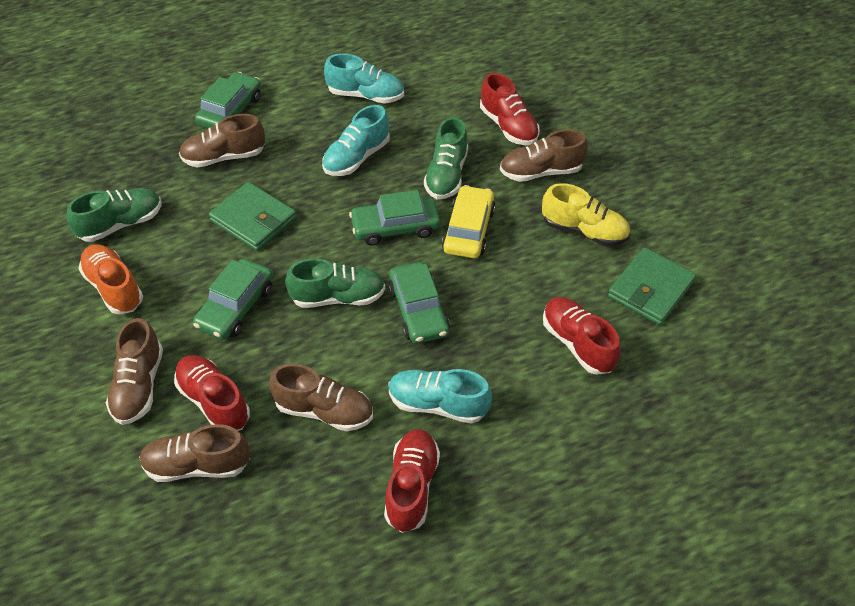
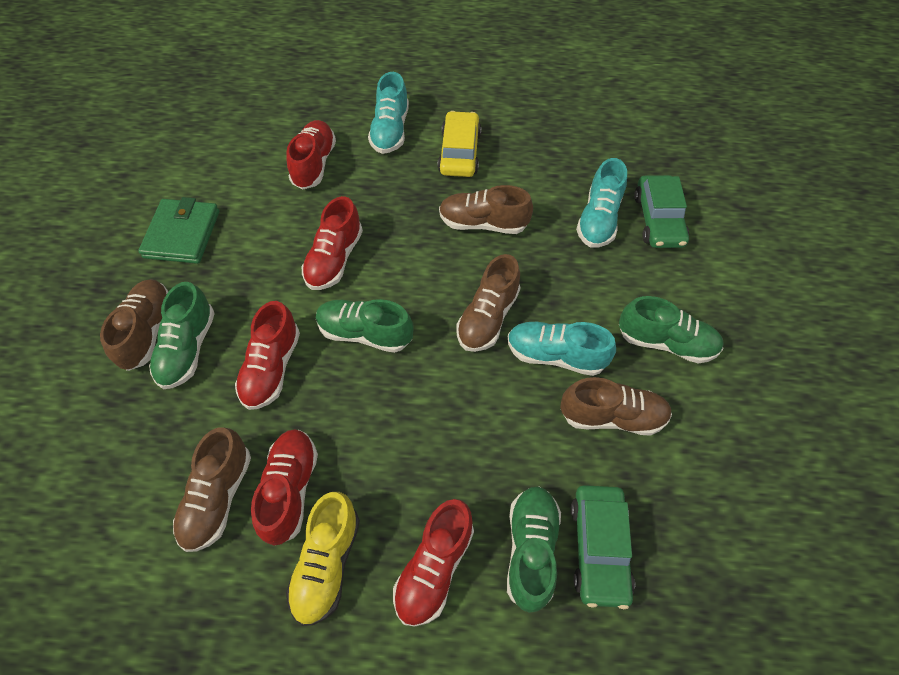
green car: [193,259,273,340] [195,72,261,129] [349,190,440,246] [388,262,450,344] = 4 -> [571,485,635,609] [634,175,689,248] = 2
green shoe: [67,188,161,242] [285,258,385,308] [424,117,468,199] = 3 -> [149,282,215,389] [316,299,414,353] [507,486,561,613] [619,296,724,364] = 4
green wallet: [209,182,296,251] [608,247,696,325] = 2 -> [138,197,219,264] = 1
orange shoe: [78,244,143,314] = 1 -> none = 0
red shoe: [174,355,250,431] [384,429,440,533] [480,73,540,145] [543,297,621,375] = 4 -> [235,301,300,410] [251,429,318,546] [286,120,336,190] [302,196,363,290] [393,499,474,627] = 5

